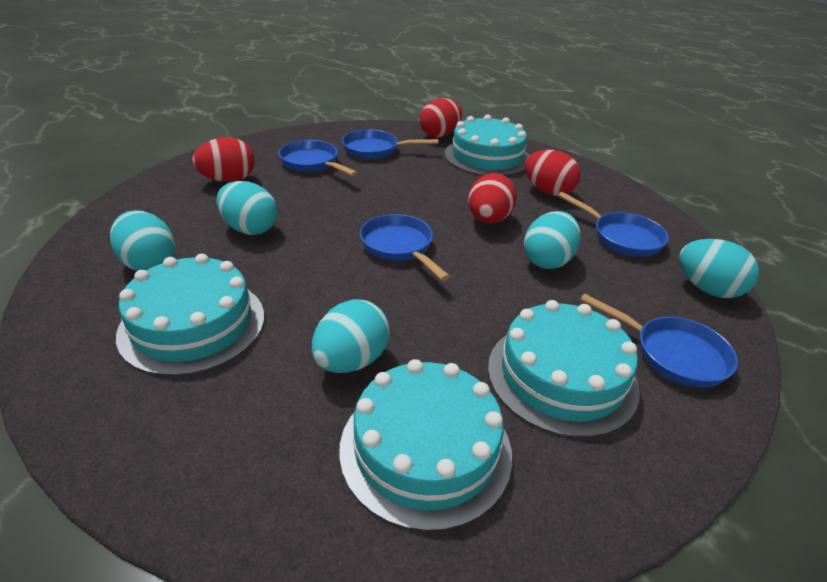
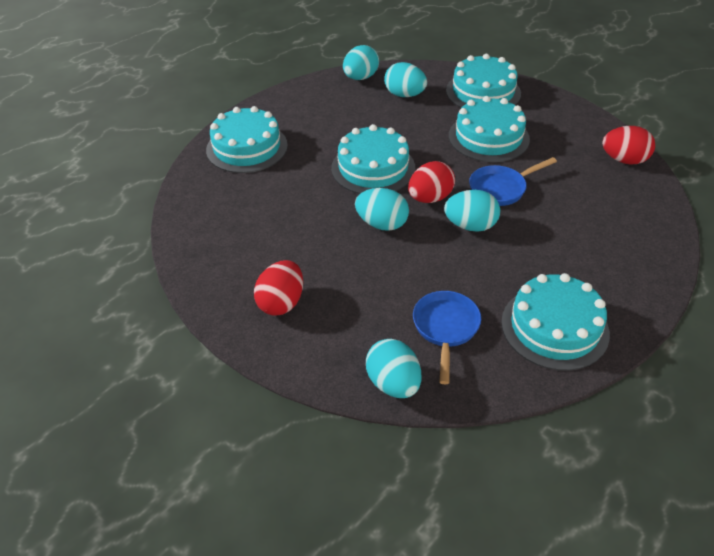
blue pan: [278,140,358,176] [342,129,438,159] [360,214,450,281] [558,192,669,257] [580,294,738,388] = 5 -> [413,291,481,385] [469,157,557,206] = 2
red egg: [192,137,255,182] [420,98,462,138] [468,173,517,223] [525,150,580,196] = 4 -> [254,260,303,316] [408,161,455,203] [602,126,655,165] = 3
turquoise cake: [116,254,264,376] [339,359,512,532] [445,115,529,176] [488,300,640,438] = 4 -> [206,106,288,173] [331,124,415,194] [446,54,521,108] [449,96,530,162] [501,273,610,371] = 5

